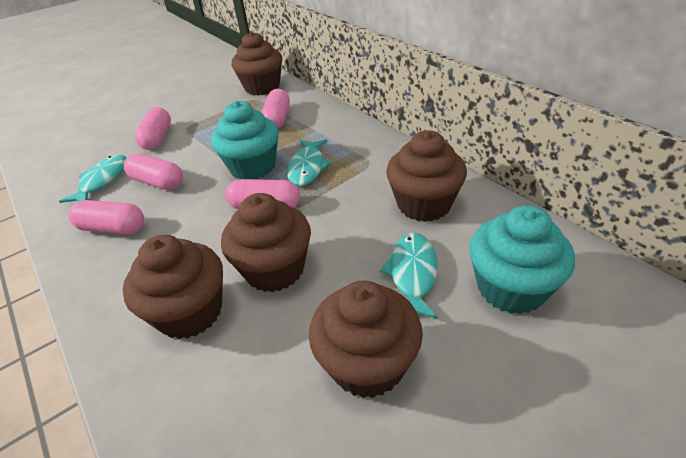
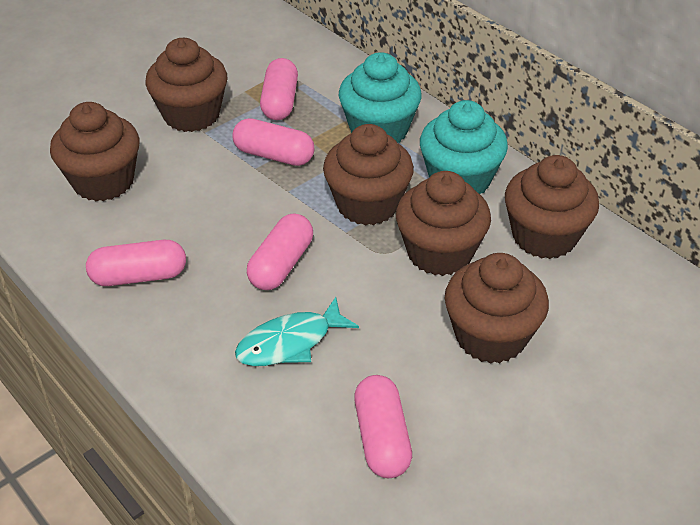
brown cupcake: [123,235,223,339] [221,193,311,292] [232,31,282,95] [309,281,423,398] [386,130,467,222] = 5 -> [50,102,139,201] [145,38,228,132] [323,124,414,226] [396,171,491,276] [445,253,549,364] [505,155,599,259] = 6
turquoise fish: [59,154,126,203] [287,139,331,186] [380,233,438,319] = 3 -> [235,297,359,366] = 1

